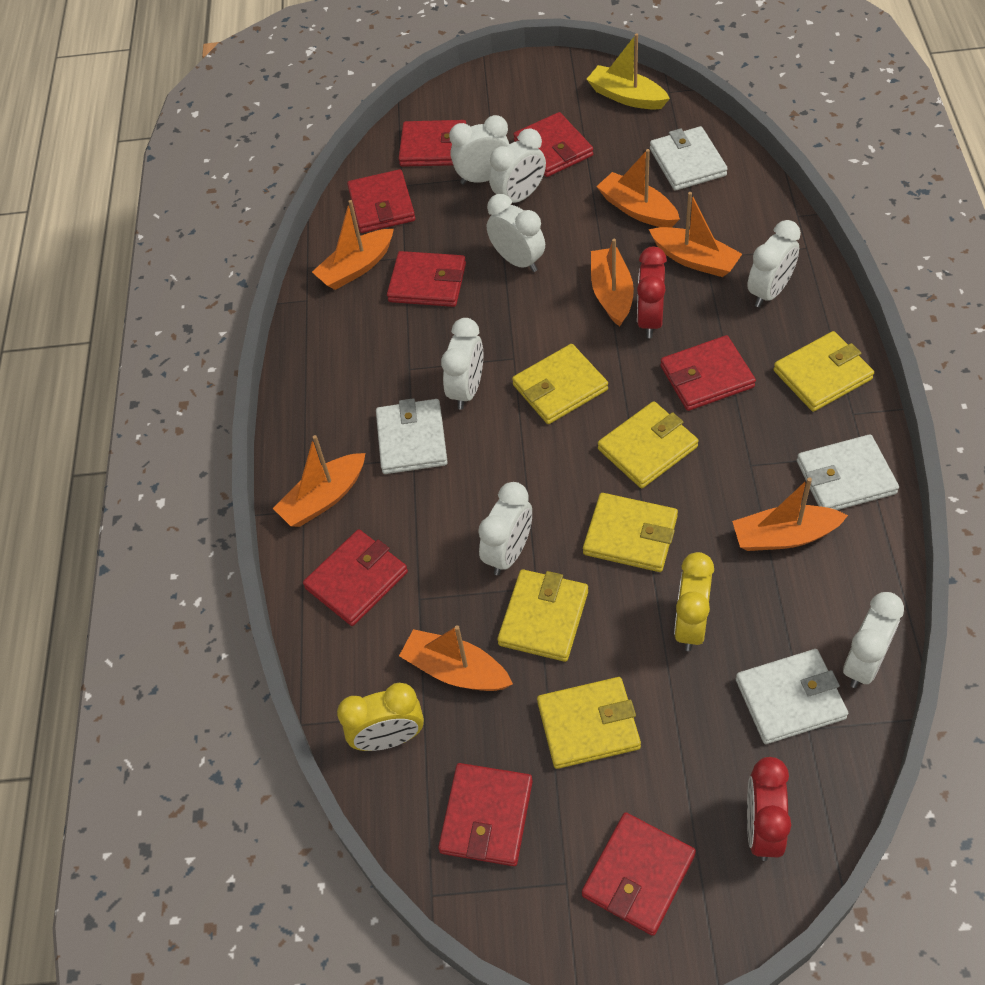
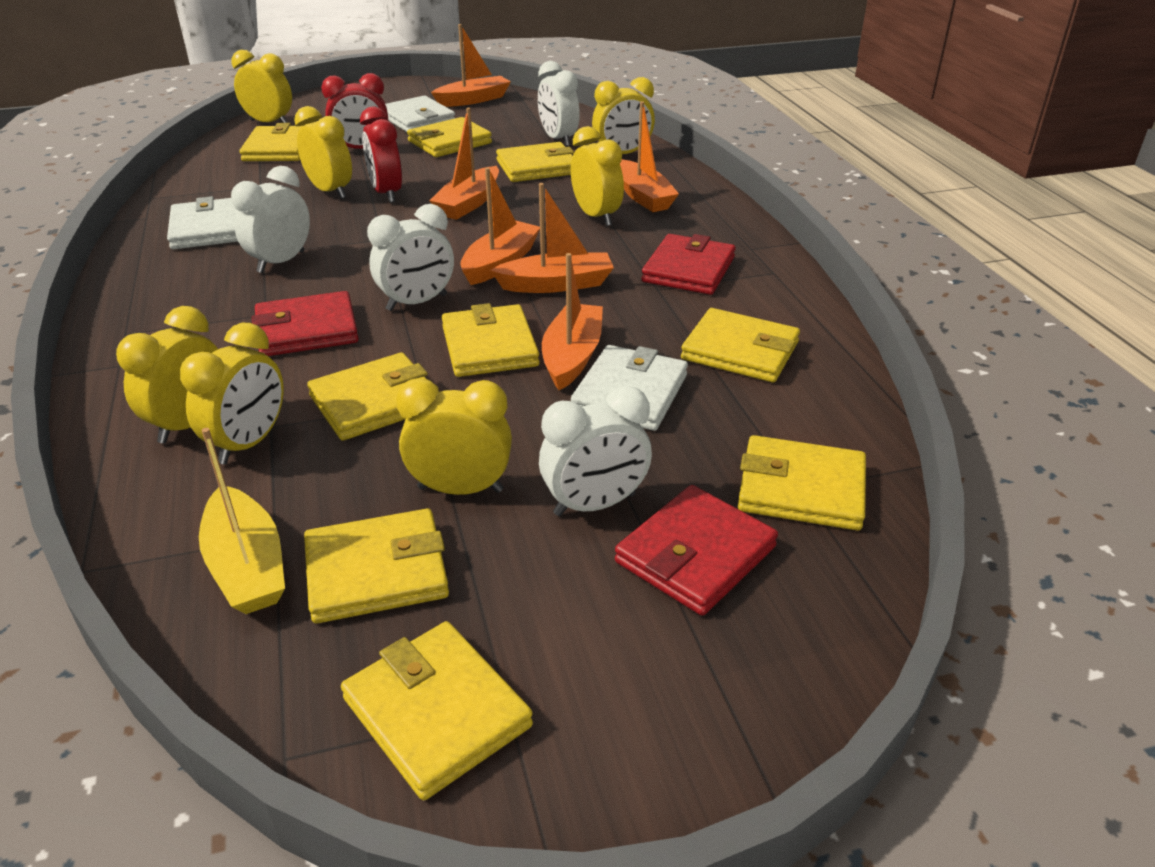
orange boat: [273,435,365,527] [312,200,394,290] [399,625,513,691] [591,239,634,326] [596,149,680,228] [649,192,742,277] [732,477,848,551] = 7 -> [429,108,499,220] [431,24,511,107] [460,168,540,285] [490,183,614,293] [542,253,603,390] [620,102,679,212] = 6
red wallet: [303,529,408,626] [347,169,415,233] [387,251,466,307] [398,120,466,167] [438,763,533,866] [513,112,593,177] [582,812,696,936] [660,335,756,411] = 8 -> [252,291,359,356] [615,485,778,616] [642,234,736,295] = 3
white clock: [441,318,483,410] [449,115,509,184] [478,482,532,575] [487,194,545,272] [489,128,546,203] [747,220,801,307] [843,592,904,688] = 7 -> [231,166,310,273] [367,204,454,311] [538,61,580,147] [539,386,652,516] = 4
white wallet: [376,398,448,474] [650,126,728,191] [736,649,848,744] [797,434,899,510] = 4 -> [167,196,238,249] [385,95,455,132] [571,345,688,431] = 3
yellow clock: [337,683,424,751] [674,552,714,651] = 2 -> [116,306,218,444] [180,323,284,464] [232,50,292,123] [294,106,352,199] [396,378,512,495] [571,126,624,226] [592,77,655,154] = 7
yellow wallet: [497,569,588,662] [512,344,608,424] [537,677,641,769] [583,493,678,572] [598,401,699,489] [773,331,874,412] = 6 -> [239,123,302,161] [304,509,449,623] [307,352,428,441] [341,621,533,800] [407,117,492,157] [442,303,540,377] [496,142,574,182] [681,308,800,382] [738,435,866,531] = 9

